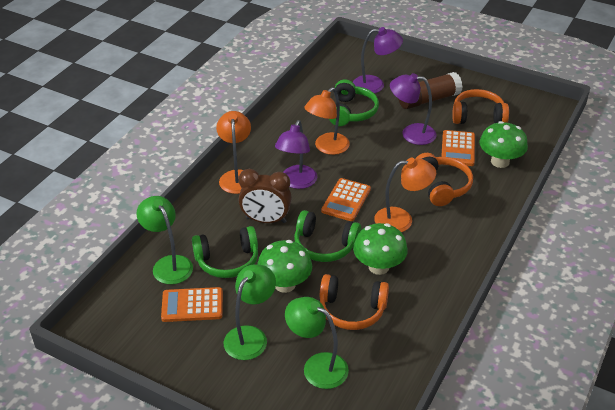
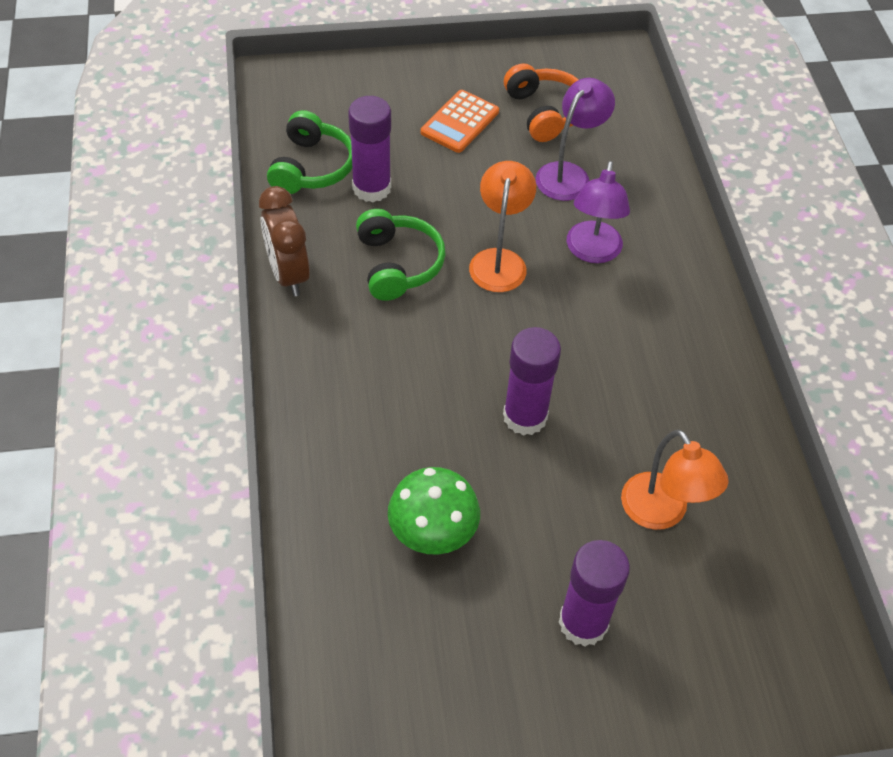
brown glue stick: [398,72,463,109] = 1 -> none = 0
green headphones: [192,226,258,278] [294,210,361,262] [329,80,379,126] = 3 -> [267,110,352,194] [356,209,446,301] = 2
green lamp: [136,196,193,284] [223,264,276,360] [285,297,349,389] = 3 -> none = 0
green mushroom: [257,240,312,293] [353,223,408,275] [480,121,528,168] = 3 -> [388,467,480,554] = 1
orange calculator: [161,287,223,322] [321,178,371,221] [441,130,475,166] = 3 -> [421,90,499,153] = 1
orange headphones: [320,274,389,330] [415,153,473,206] [452,89,509,124] = 3 -> [504,63,579,142] = 1
orange lamp: [216,111,251,194] [304,87,350,155] [374,158,436,232] = 3 -> [469,161,536,292] [621,430,729,530] = 2
purple glue stick: none = 0 -> [348,96,391,202] [503,327,561,436] [559,540,630,647] = 3
purple lamp: [275,120,317,189] [353,27,403,93] [390,73,436,145] = 3 -> [536,78,615,201] [567,161,630,263] = 2

